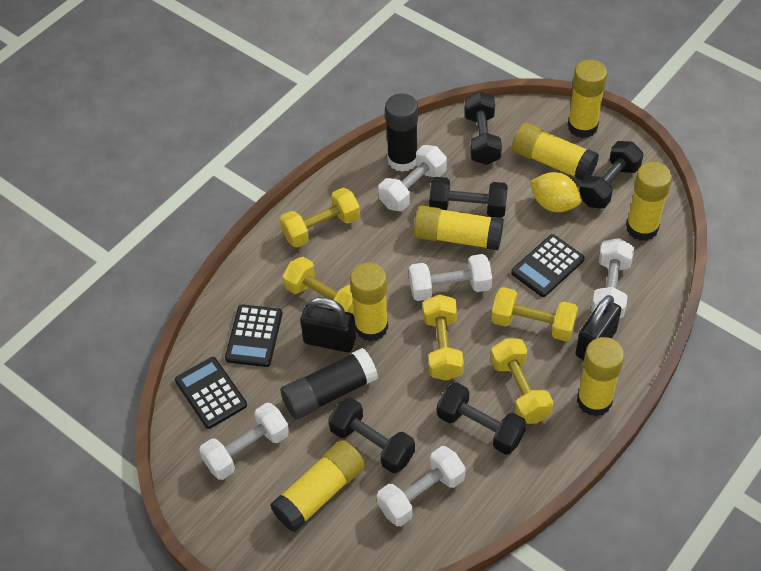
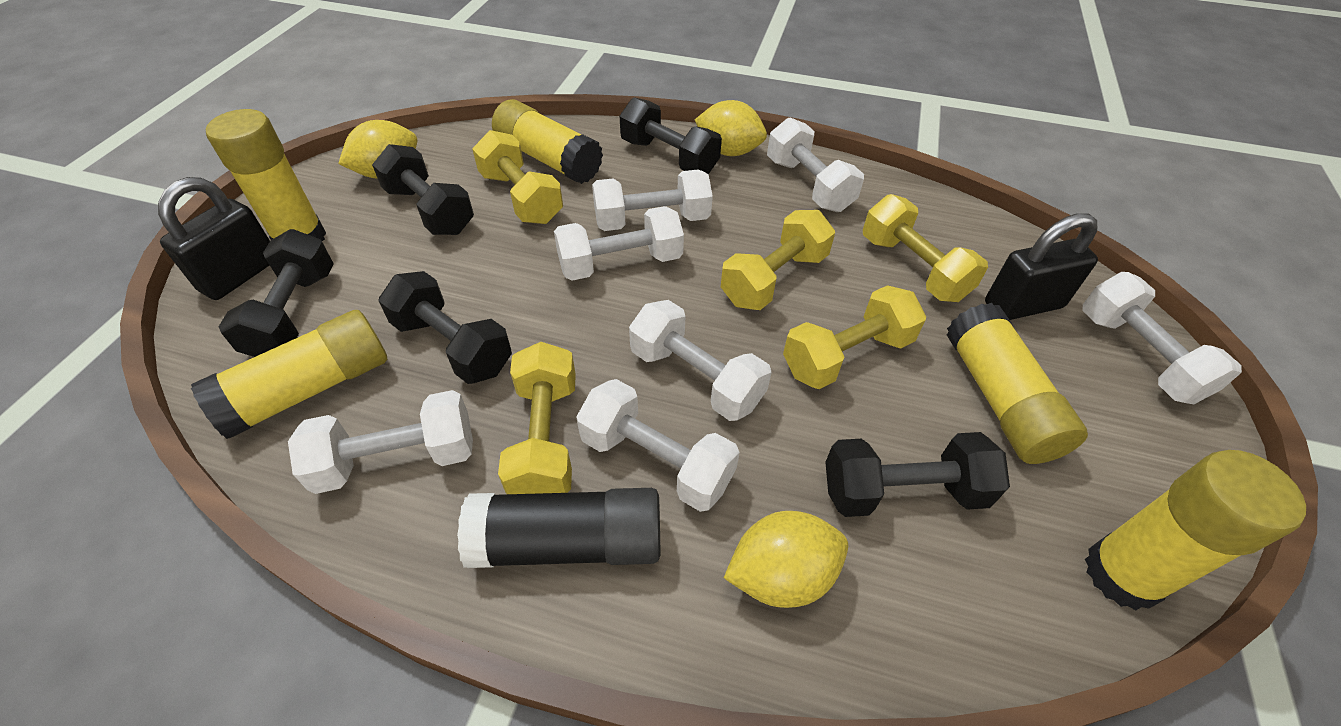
black calculator: [175,357,247,429] [225,304,282,367] [511,234,585,297] = 3 -> none = 0
black glue stick: [281,348,378,419] [385,93,418,172] = 2 -> [457,488,660,568] = 1
white dumbbell: [199,403,289,480] [377,446,466,526] [378,145,447,211] [409,254,492,301] [591,238,634,318] = 5 -> [288,390,473,494] [554,206,684,281] [576,379,740,512] [592,170,713,231] [629,300,772,421] [767,117,864,212] [1082,272,1242,404] = 7
yellow glue stick: [270,440,365,532] [350,262,388,341] [414,205,504,250] [512,123,599,181] [567,60,607,138] [577,337,625,416] [626,162,672,241] = 7 -> [191,310,388,439] [206,109,326,241] [492,99,603,184] [947,303,1088,464] [1085,450,1306,610] = 5
yellow lemon: [530,172,582,212] = 1 -> [338,120,417,179] [695,100,767,156] [724,511,848,608] = 3

